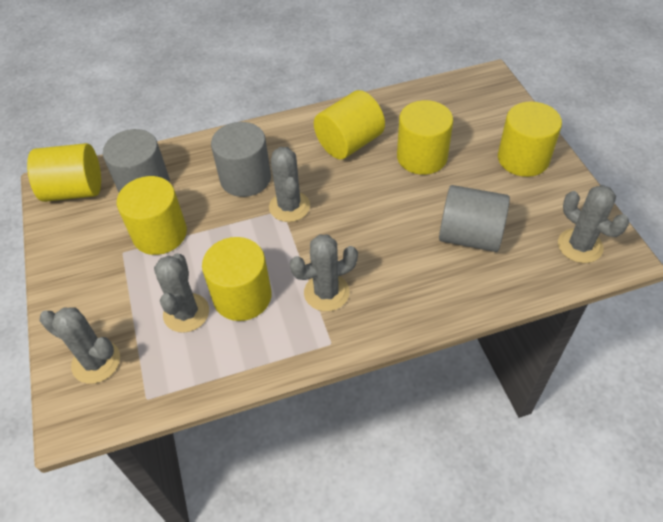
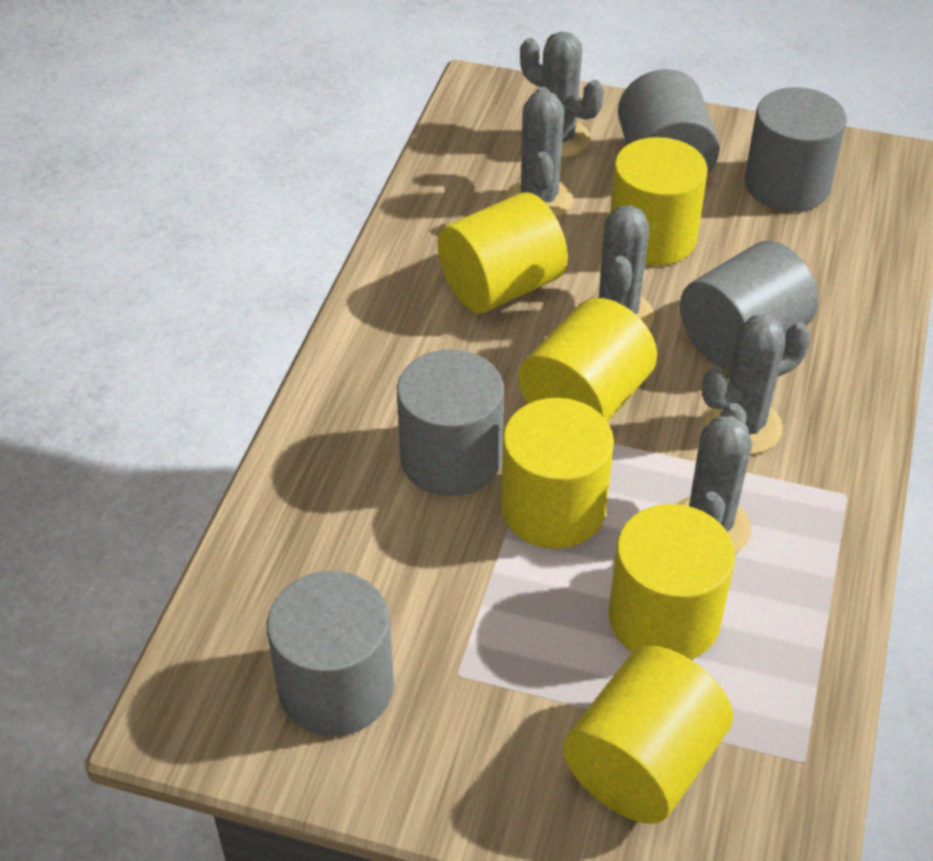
grey cylinder: [103,129,170,192] [211,122,271,197] [439,185,510,252] = 3 -> [267,571,394,736] [397,349,504,496] [618,69,720,175] [680,241,818,369] [745,87,847,212] = 5

